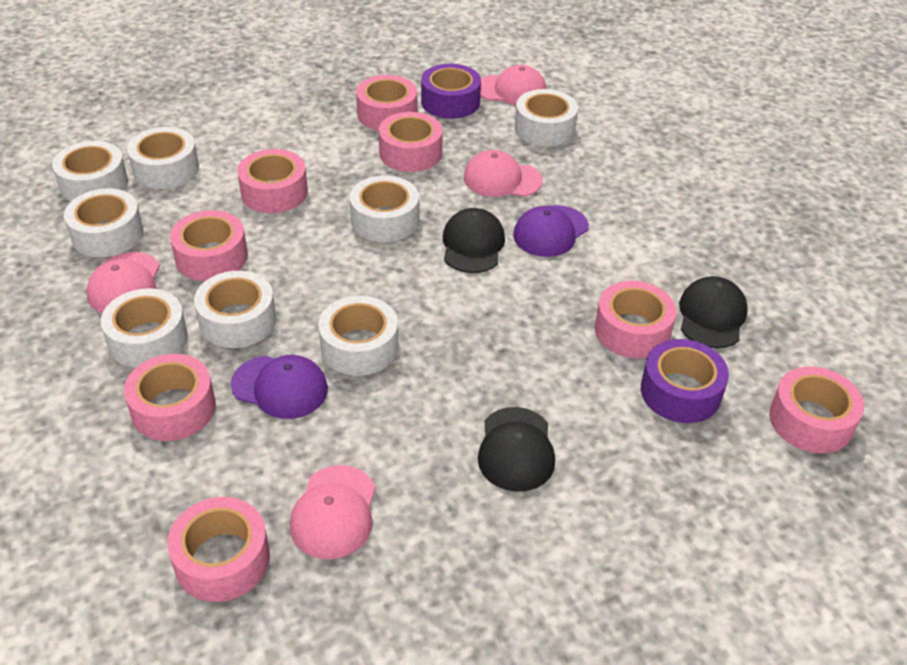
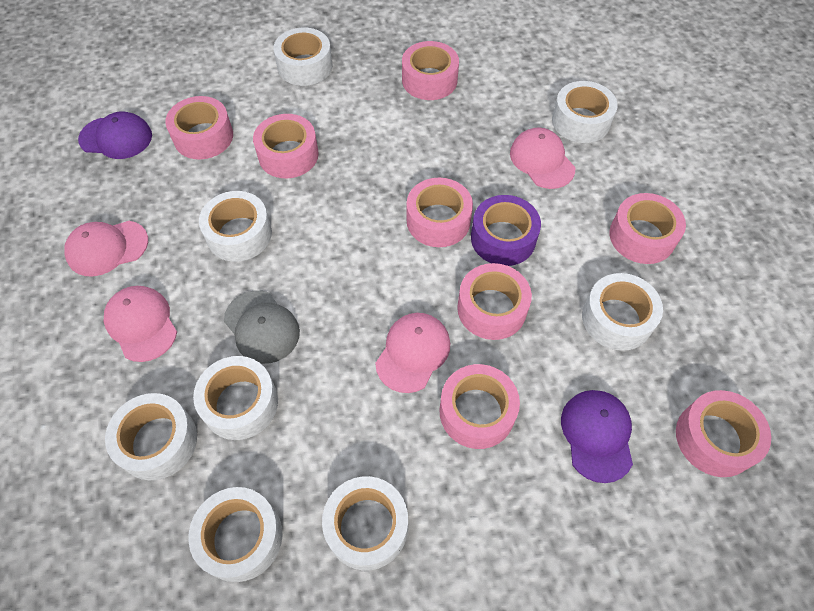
black cap: [443,208,505,273] [478,407,555,492] [679,276,748,348] = 3 -> none = 0
grey cap: none = 0 -> [224,290,300,364] = 1
purple tape: [421,64,481,119] [641,339,729,423] = 2 -> [471,195,541,266] = 1

